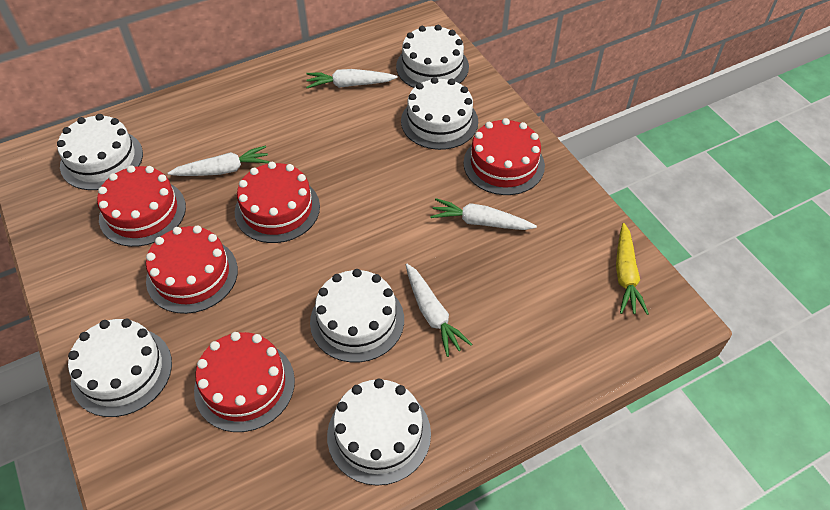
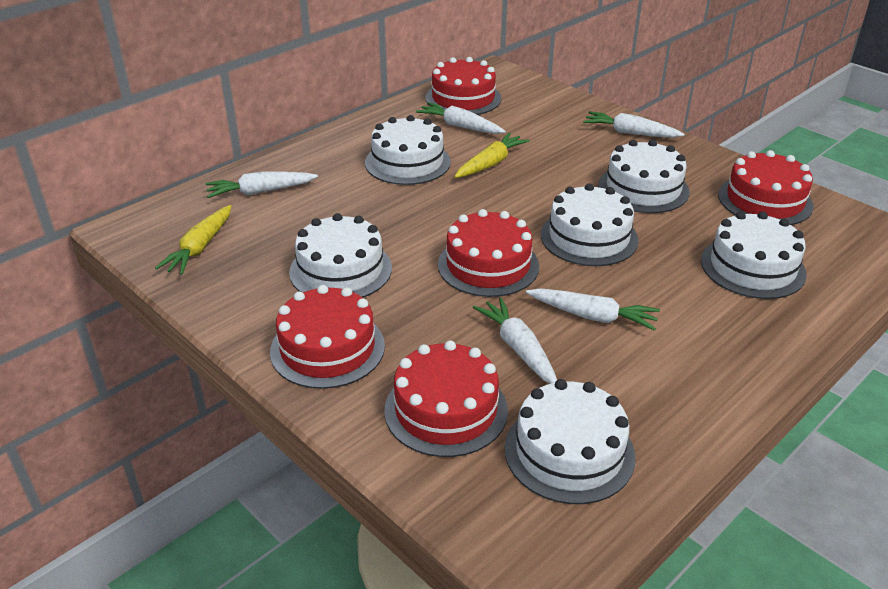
white carrot: [168,145,270,176] [306,69,398,88] [406,264,472,357] [430,198,537,230] = 4 -> [205,172,318,198] [416,102,506,134] [473,297,557,384] [526,288,660,331] [583,111,684,138] = 5
yellow carrot: [616,223,649,315] = 1 -> [155,205,232,275] [454,132,530,178] = 2

